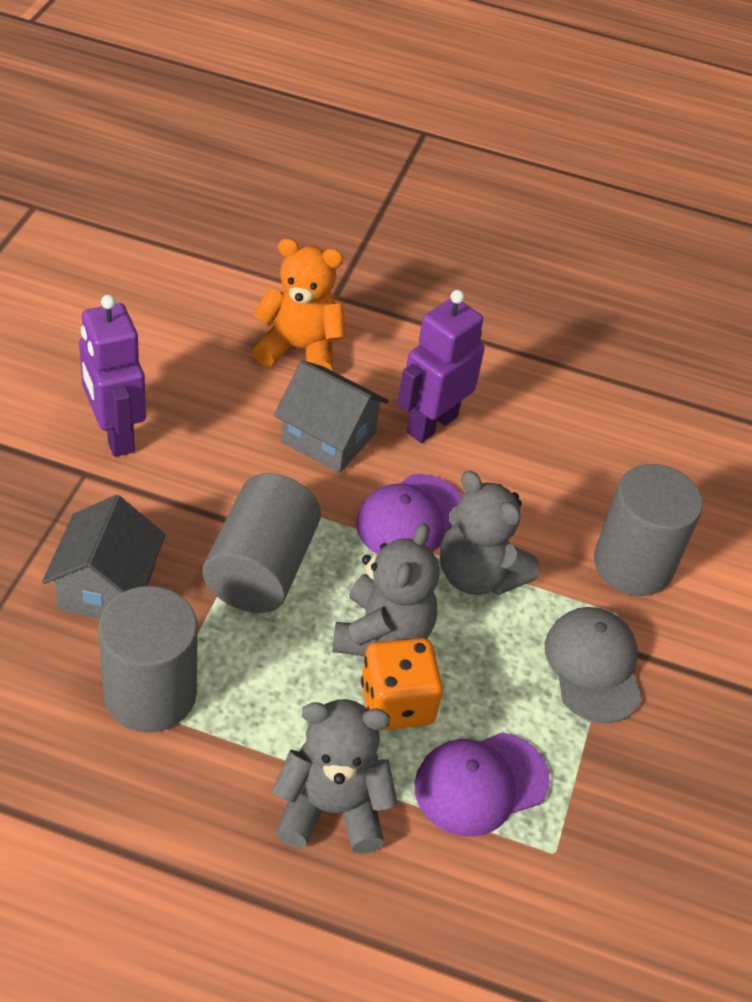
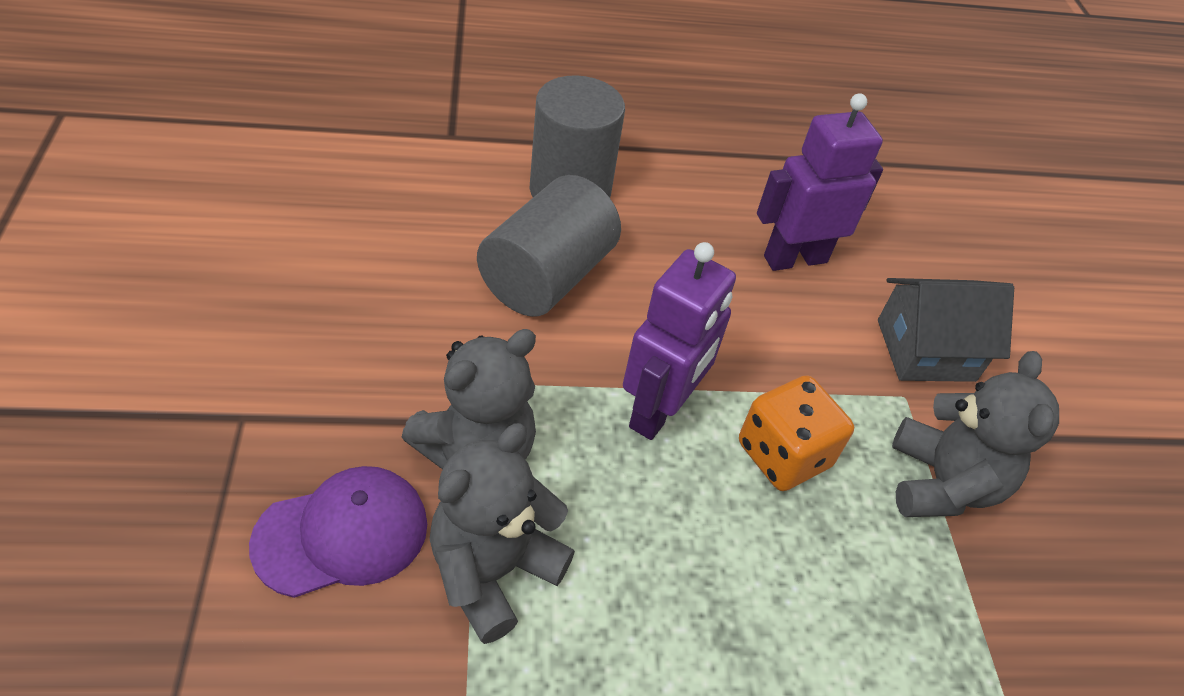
grey cap: [545,607,642,724] = 1 -> none = 0
grey cylinder: [98,586,198,732] [203,473,321,613] [594,464,703,596] = 3 -> [477,175,621,317] [530,75,625,198] = 2
grey house: [42,495,166,619] [274,360,389,473] = 2 -> [878,278,1014,382] = 1
orange teddy bear: [252,238,346,371] = 1 -> none = 0
purple cap: [356,474,462,553] [414,732,550,837] = 2 -> [249,466,427,598] = 1

